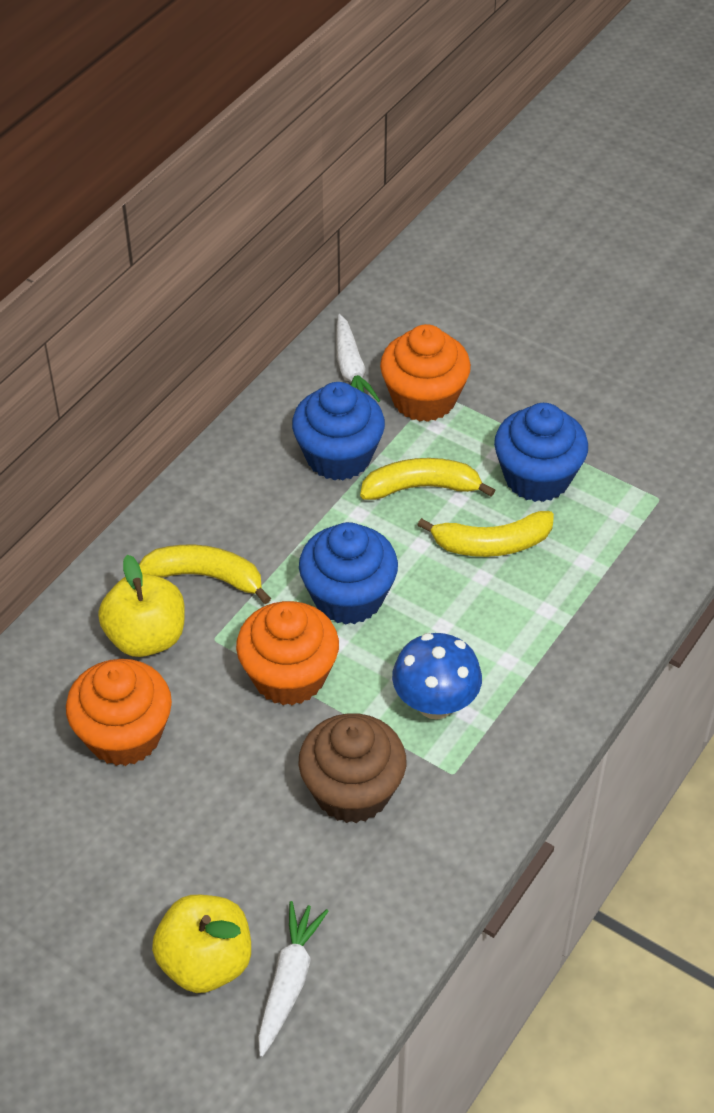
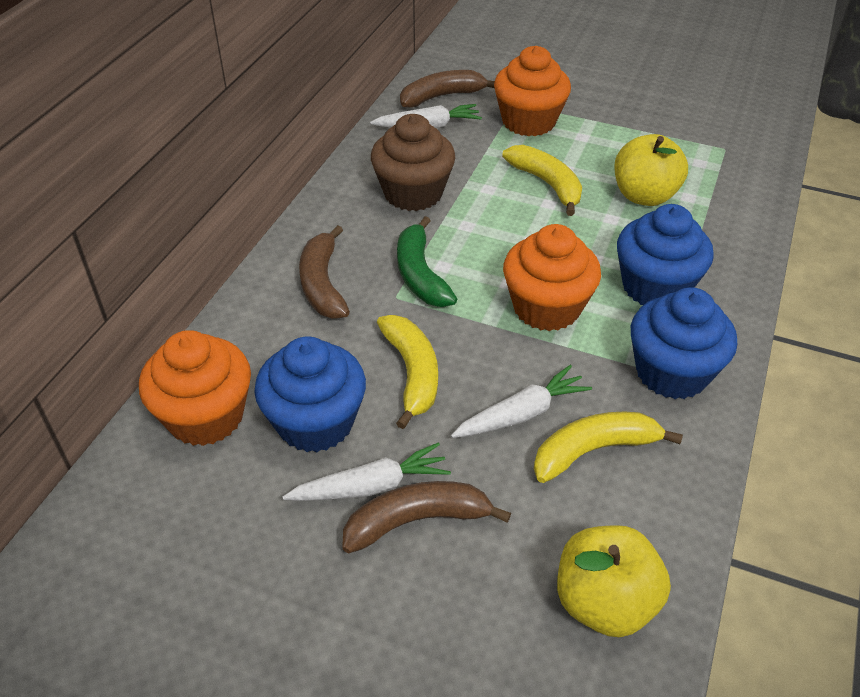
blue mushroom: [392,633,482,720] = 1 -> none = 0
brown banana: none = 0 -> [299,225,350,319] [342,481,511,553] [400,70,495,108] = 3
green banana: none = 0 -> [397,216,457,307] = 1
white carrot: [258,901,329,1057] [336,314,380,402] = 2 -> [283,442,451,501] [370,104,482,128] [451,365,592,438] = 3

